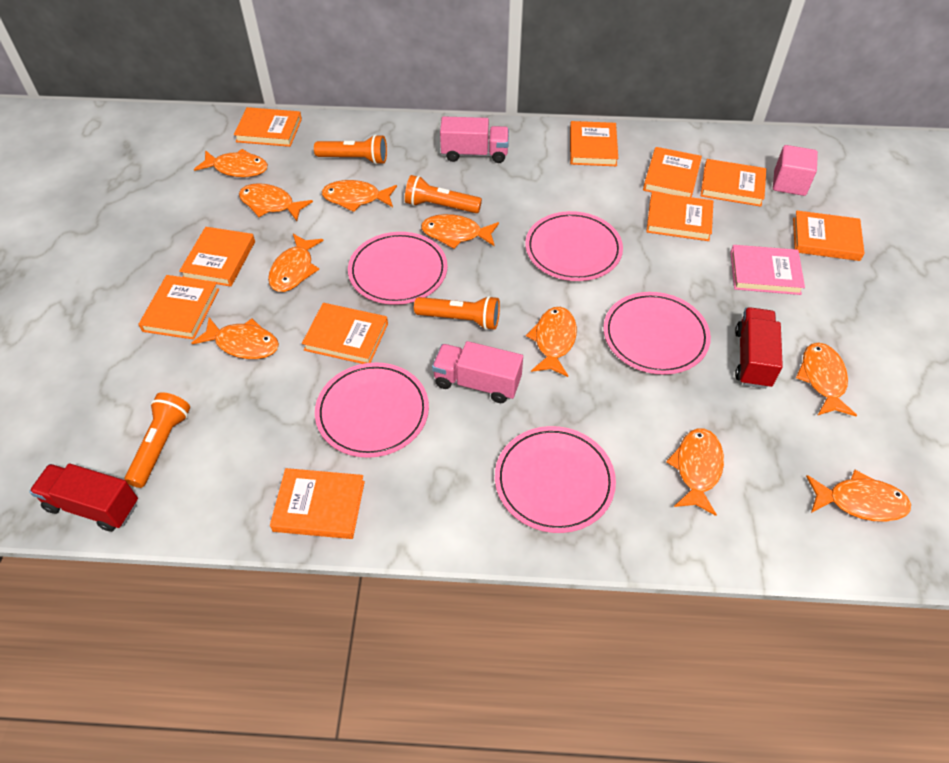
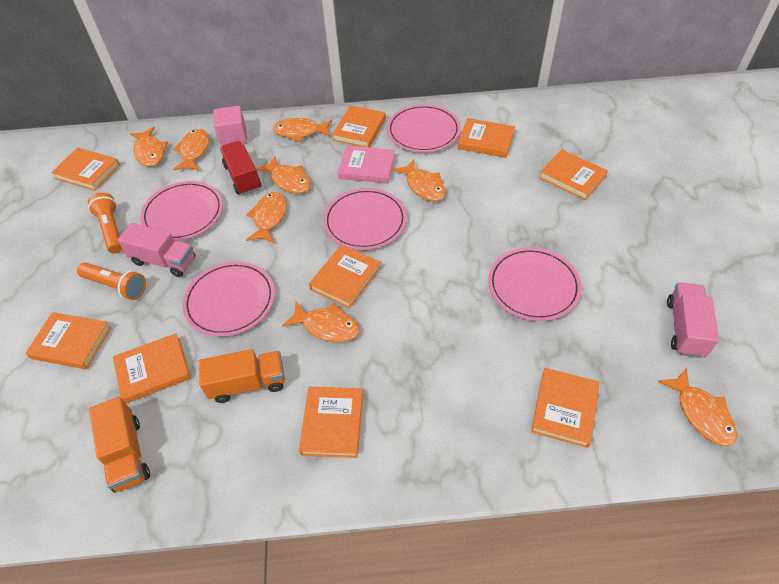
orange book: [139,275,219,340] [179,227,255,287] [234,107,302,147] [270,468,365,539] [302,303,388,364] [570,121,618,166] [643,147,702,197] [646,192,713,241] [701,159,766,207] [793,210,864,261] = 10 -> [25,312,111,369] [51,148,120,191] [113,333,191,404] [299,387,363,458] [309,245,381,309] [332,105,386,147] [457,118,515,158] [531,368,600,448] [539,149,608,200] = 9
orange fish: [192,317,279,359] [194,149,268,177] [239,183,313,221] [268,234,324,292] [322,180,397,212] [421,214,499,249] [526,307,577,377] [666,428,724,516] [796,343,857,416] [806,470,911,522] = 10 -> [130,127,168,167] [173,129,209,171] [246,192,286,243] [256,156,311,194] [273,118,332,142] [282,302,360,342] [393,159,446,201] [658,367,738,446] = 8
orange flashlight: [124,392,190,488] [314,134,387,165] [405,175,482,213] [414,296,500,330] = 4 -> [77,262,146,300] [88,193,122,254] = 2
orange truck: none = 0 -> [89,397,150,493] [199,349,285,403] = 2
red truck: [29,464,138,532] [735,307,783,389] = 2 -> [220,141,261,195] = 1

